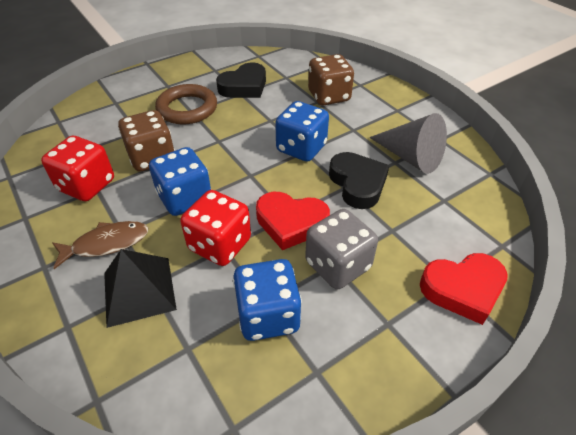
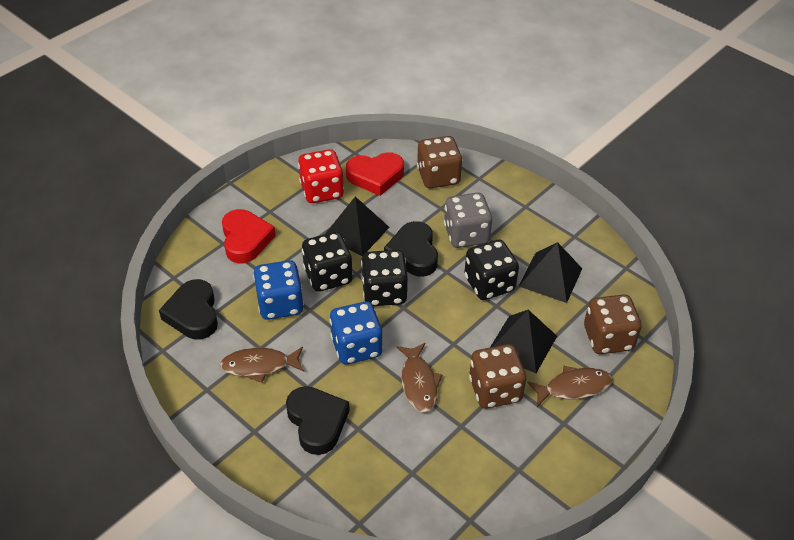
black dice: none = 0 -> [302,232,353,292] [361,250,408,306] [464,240,519,300] = 3
black heart: [216,62,266,98] [329,152,389,209] = 2 -> [159,279,218,340] [286,386,350,455] [384,221,438,277] = 3
black pyramid: [104,249,177,328] = 1 -> [325,197,389,257] [490,310,557,373] [519,242,582,303] = 3
blue dice: [149,147,211,216] [233,259,302,341] [275,101,329,162] = 3 -> [253,260,304,320] [330,301,383,364] = 2
brown dice: [118,110,175,172] [308,54,354,106] = 2 -> [417,136,462,188] [469,344,526,409] [584,294,641,354] = 3
brown fish: [52,221,148,269] = 1 -> [220,347,304,383] [396,343,442,412] [527,366,612,407] = 3
brown ring: [155,84,217,124] = 1 -> none = 0
grey cone: [369,113,447,174] = 1 -> none = 0
red dice: [41,136,114,201] [180,190,251,266] = 2 -> [298,149,344,203] = 1

